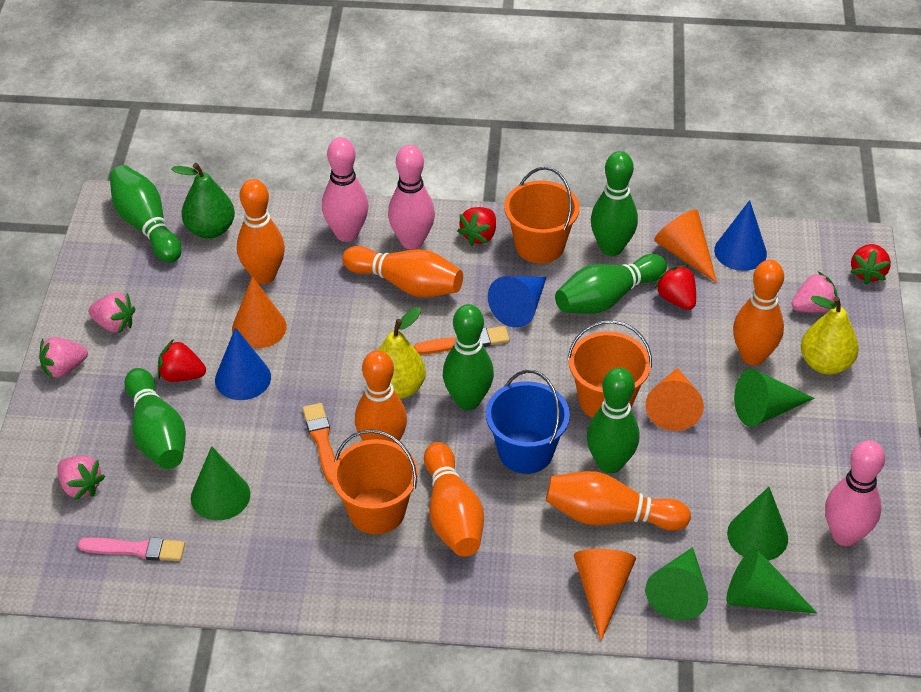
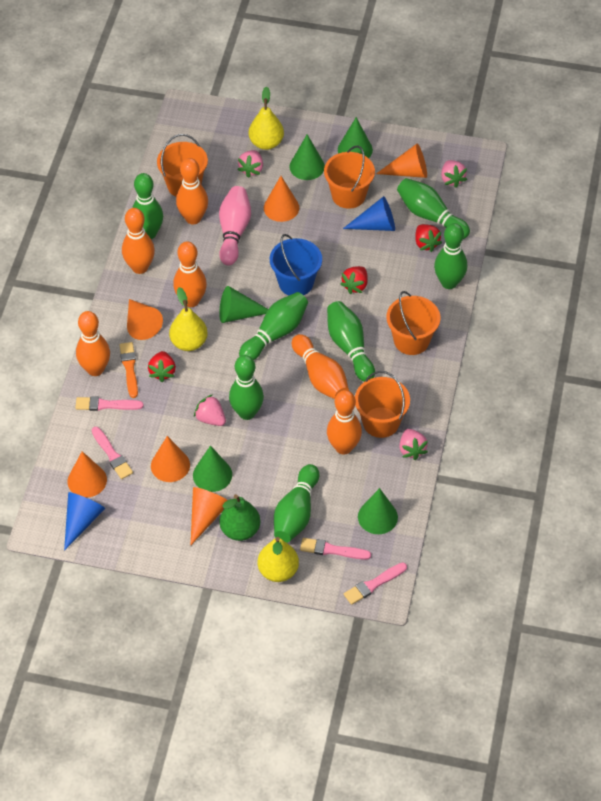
blue cone: [215,327,271,400] [488,276,547,328] [714,200,767,271] = 3 -> [64,492,105,551] [343,196,395,231] = 2
green bowling pin: [109,165,182,263] [124,368,186,469] [443,304,494,410] [555,254,667,314] [586,367,639,473] [591,151,638,256] = 6 -> [132,173,163,239] [229,355,264,420] [239,292,308,360] [274,464,319,543] [327,301,375,382] [397,178,470,239] [434,223,467,289] = 7
orange brush: [303,403,335,485] [414,326,510,354] = 2 -> [119,342,138,398] = 1
orange bucket: [331,429,418,534] [504,167,580,263] [567,320,652,418] = 3 -> [157,134,208,197] [324,145,375,209] [355,371,410,438] [387,291,440,355] = 4
orange cone: [232,276,286,348] [574,549,636,641] [645,368,704,431] [654,210,717,283] = 4 -> [67,451,107,498] [127,299,163,340] [151,436,190,482] [191,487,228,545] [264,176,299,222] [376,144,427,178] = 6
pink bowling pin: [322,137,368,242] [388,145,435,250] [825,440,885,546] = 3 -> [219,186,251,266] = 1
pink brush: [78,537,185,561] = 1 -> [75,396,144,411] [92,427,133,479] [300,538,371,560] [344,562,407,605] = 4
red strawberry: [158,339,206,382] [457,207,496,246] [654,265,696,310] [850,244,891,285] = 4 -> [148,351,176,382] [340,266,368,294] [415,224,442,252] = 3
yellow pear: [378,307,426,399] [801,296,859,374] = 2 -> [169,287,208,351] [249,86,284,150] [258,537,299,582] = 3

